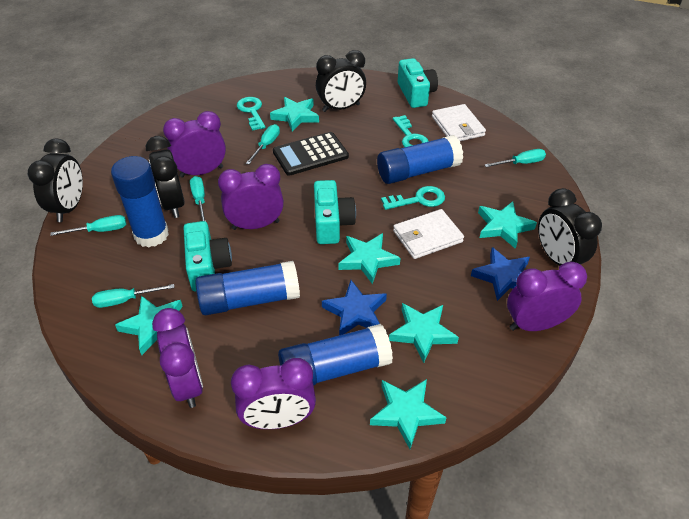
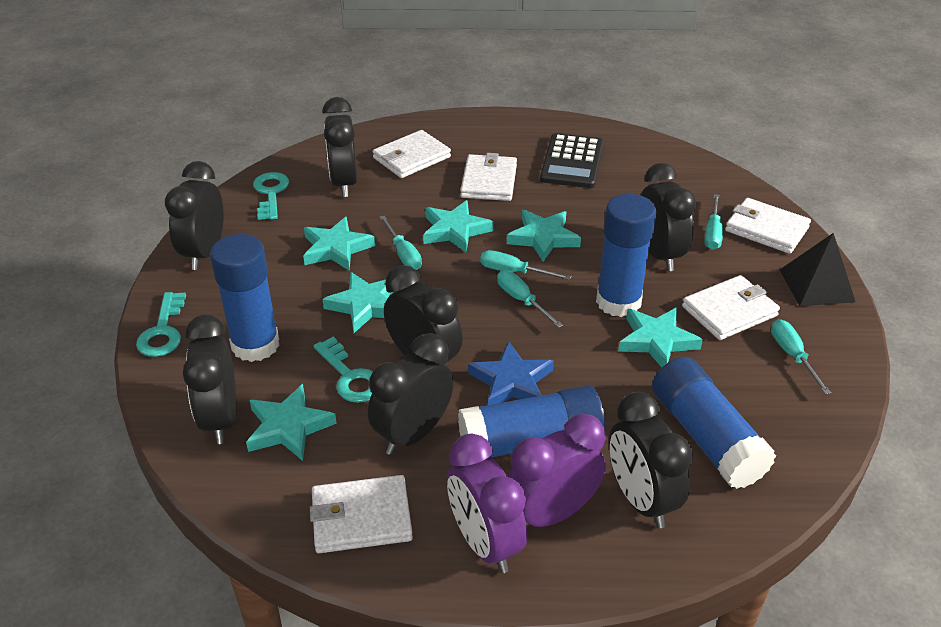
black clock: [28,138,83,222] [146,136,185,218] [316,50,366,112] [538,188,602,266] = 4 -> [165,161,224,270] [183,315,237,444] [323,97,357,197] [368,333,454,455] [384,265,463,364] [609,392,693,528] [641,163,696,271] = 7
black pyramid: none = 0 -> [780,233,855,306] = 1
blue star: [322,280,387,335] [471,247,530,301] = 2 -> [468,341,554,405] = 1
purple clock: [152,308,203,408] [163,111,226,178] [218,164,284,230] [231,358,316,429] [507,262,587,331] = 5 -> [447,434,527,573] [508,414,606,528] = 2
turquoise camera: [184,221,232,292] [314,180,356,244] [398,58,438,108] = 3 -> none = 0
white wallet: [393,209,464,259] [432,104,486,141] = 2 -> [310,475,413,553] [373,130,451,178] [460,153,517,201] [682,275,780,340] [725,198,811,254] = 5

